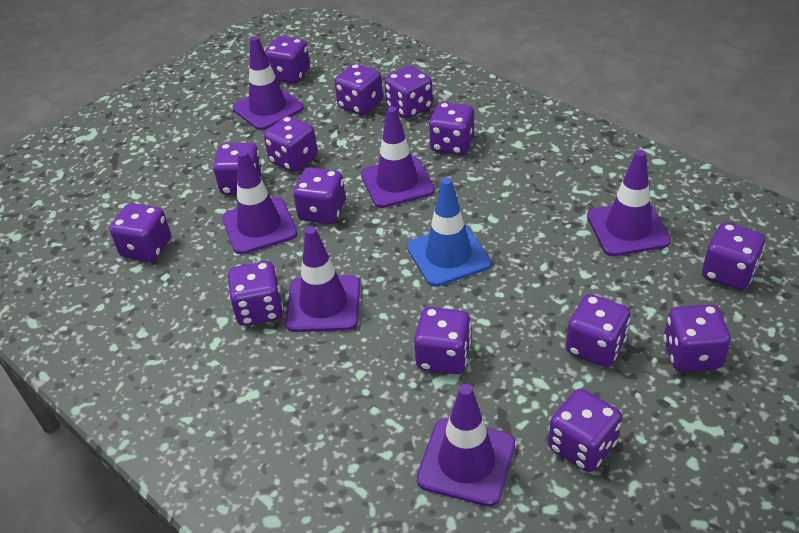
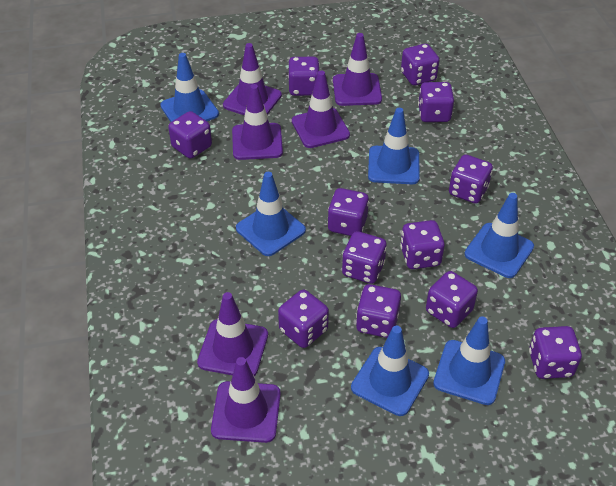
blue traffic cone: [407,178,491,287] = 1 -> [160,53,219,122] [236,172,306,256] [351,326,429,416] [368,108,420,184] [433,317,505,405] [464,193,534,278] = 6
purple dice: [110,203,171,262] [213,143,263,195] [228,261,283,326] [264,116,317,172] [265,36,310,84] [293,168,345,224] [334,64,383,115] [384,65,433,119] [414,307,471,374] [429,102,474,155] [548,389,622,472] [566,294,630,367] [663,304,731,372] [702,222,765,290] = 14 -> [168,111,212,159] [278,290,329,348] [288,57,320,96] [328,188,369,236] [342,231,387,284] [356,284,401,338] [400,220,445,269] [401,44,439,85] [418,82,454,122] [426,271,478,328] [449,155,493,204] [529,326,582,379] = 12

